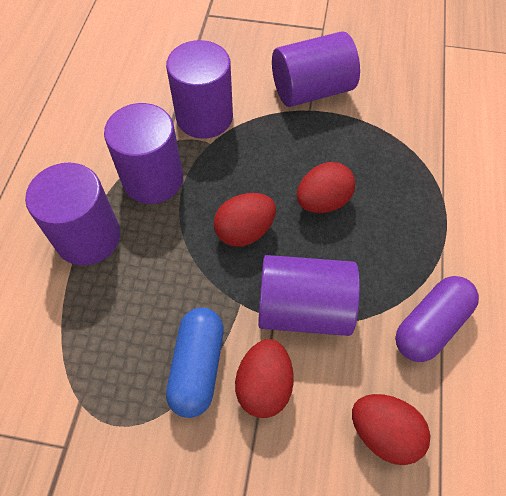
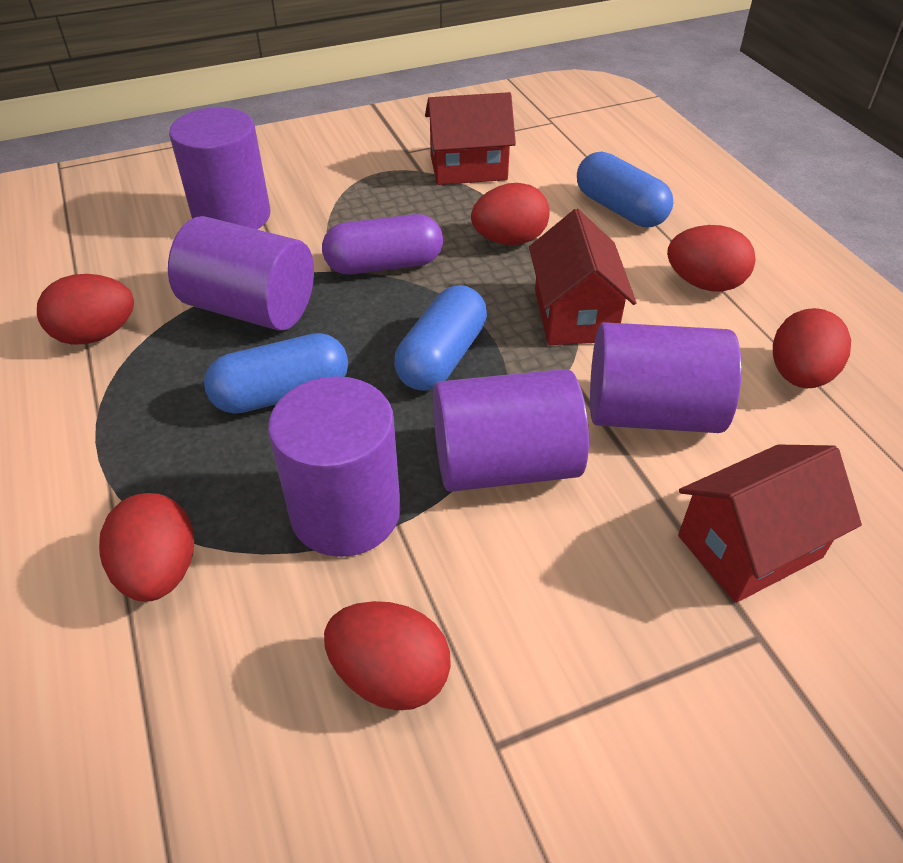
blue capsule: [166,308,224,418] = 1 -> [204,333,348,414] [394,285,487,391] [577,152,673,227] = 3
red egg: [214,193,276,247] [235,339,294,418] [297,162,355,213] [352,394,431,465] = 4 -> [37,274,134,345] [99,493,194,602] [324,601,451,711] [471,183,550,245] [667,225,756,291] [773,308,851,388] = 6
red house: none = 0 -> [425,92,516,185] [529,209,636,345] [678,444,862,603] = 3

